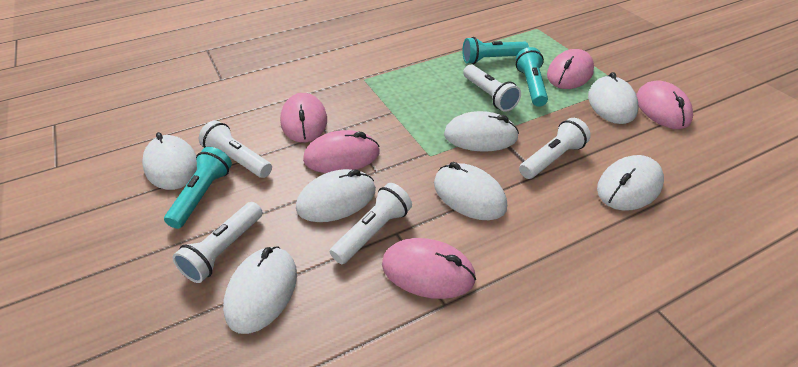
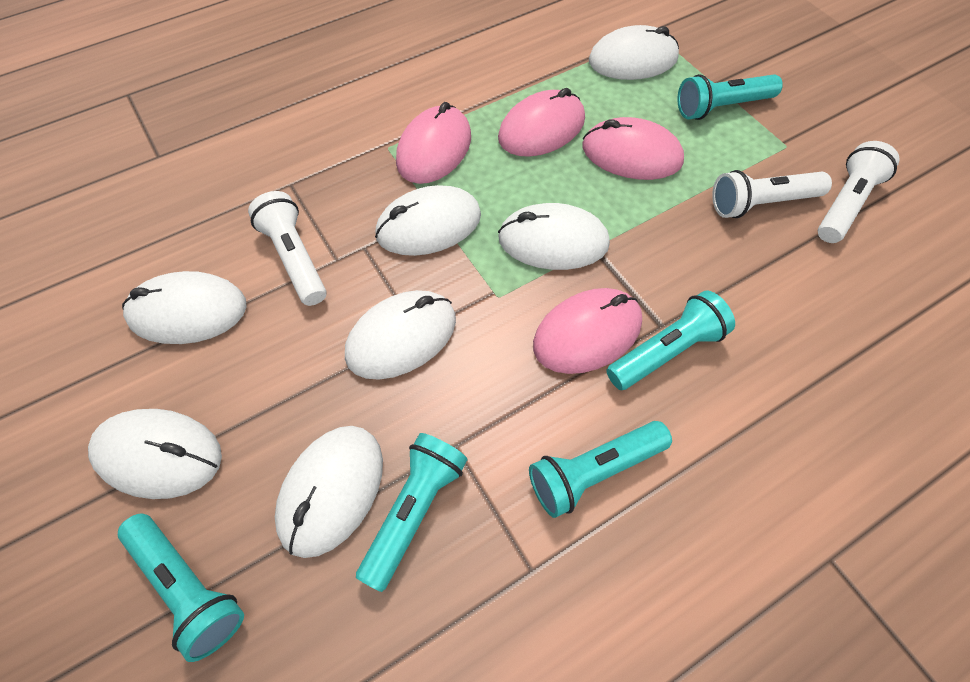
pink mouse: [280,93,327,143] [303,130,380,173] [382,238,476,299] [547,49,594,89] [636,80,693,129] = 5 -> [396,102,471,184] [498,88,585,157] [533,288,642,374] [582,117,684,180] = 4
turquoise flashlight: [164,147,232,229] [462,37,529,64] [516,47,548,107] = 3 -> [118,514,244,662] [356,433,468,592] [529,421,672,518] [606,290,735,390] [677,74,783,120] = 5
white flashlight: [173,202,263,283] [199,121,272,178] [329,183,412,264] [463,64,521,112] [519,118,591,179] = 5 -> [248,191,327,306] [712,170,832,218] [818,141,900,243] = 3

